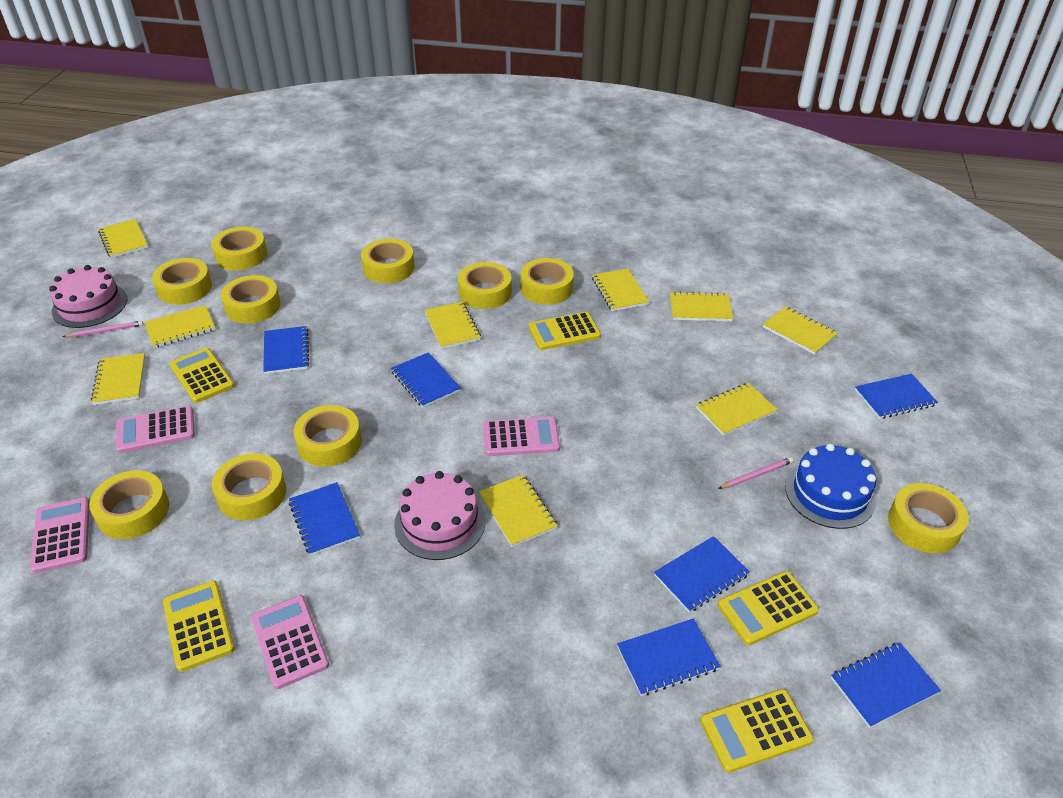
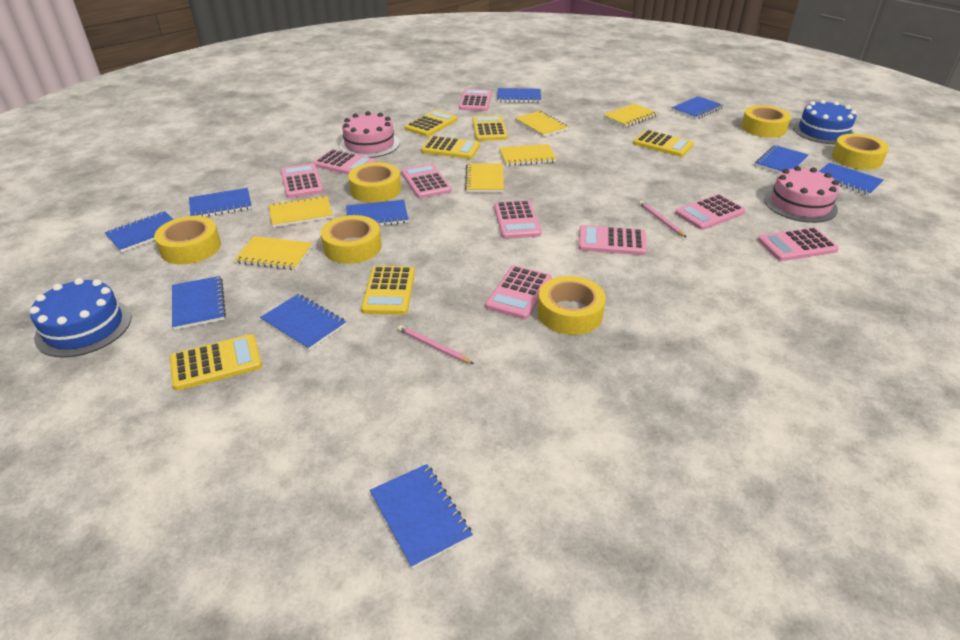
blue cake: [785,444,876,529] = 1 -> [30,278,132,358] [793,100,856,144] = 2
blue notebook: [263,326,309,374] [289,482,360,556] [391,352,461,408] [617,618,721,696] [654,536,750,613] [831,642,941,728] [855,374,938,419] = 7 -> [105,211,174,253] [172,276,226,330] [189,188,252,217] [260,294,346,350] [346,200,409,226] [370,464,473,569] [497,88,541,103] [671,96,723,119] [755,145,809,173] [819,163,884,196] = 10
pink calculator: [30,497,90,573] [116,406,195,453] [251,595,329,689] [483,417,560,456] = 4 -> [281,163,323,198] [313,149,376,175] [401,164,452,199] [459,89,492,111] [485,265,552,319] [494,200,541,239] [578,225,647,255] [675,194,746,230] [758,227,839,261] = 9
yellow calculator: [163,581,235,672] [170,348,235,403] [528,312,601,350] [700,689,814,773] [718,571,819,645] = 5 -> [170,334,262,390] [361,266,415,315] [405,110,458,137] [421,136,480,159] [472,115,508,141] [633,130,694,157] = 6
yellow notebook: [91,353,145,405] [98,219,148,258] [144,305,216,348] [424,301,481,349] [479,475,557,547] [592,269,649,311] [670,292,733,321] [696,383,778,436] [763,306,838,355] = 9 -> [234,236,313,270] [269,195,333,227] [465,163,504,192] [499,144,556,166] [515,111,569,137] [603,104,657,127] = 6
yellow tape: [89,470,169,539] [152,258,212,305] [211,227,267,270] [212,453,286,520] [221,275,280,323] [293,405,362,467] [361,239,415,283] [458,262,512,309] [520,258,574,305] [888,483,969,553] = 10 -> [154,216,221,265] [321,215,382,264] [348,162,401,203] [538,276,606,335] [741,105,791,138] [832,134,889,170] = 6

